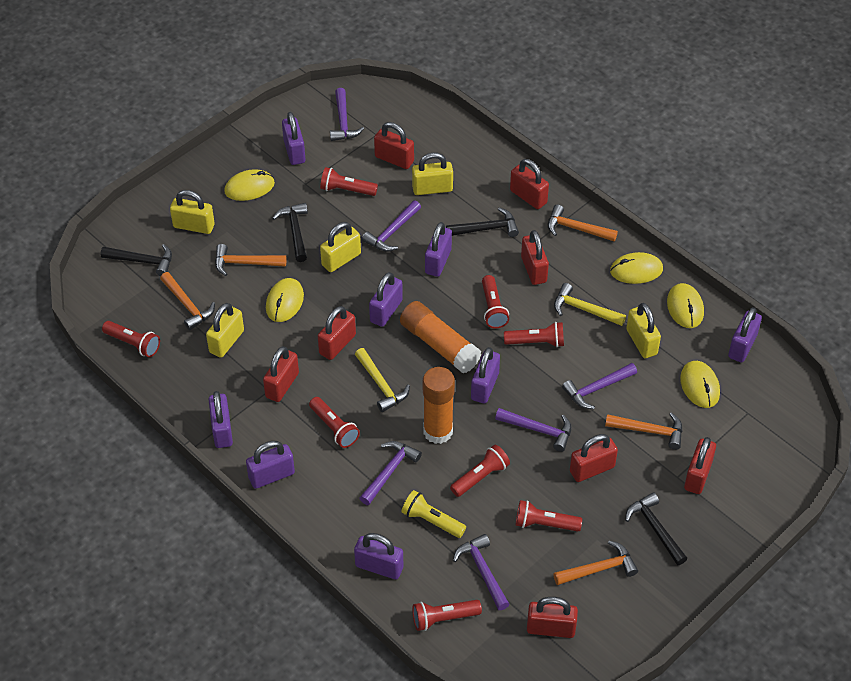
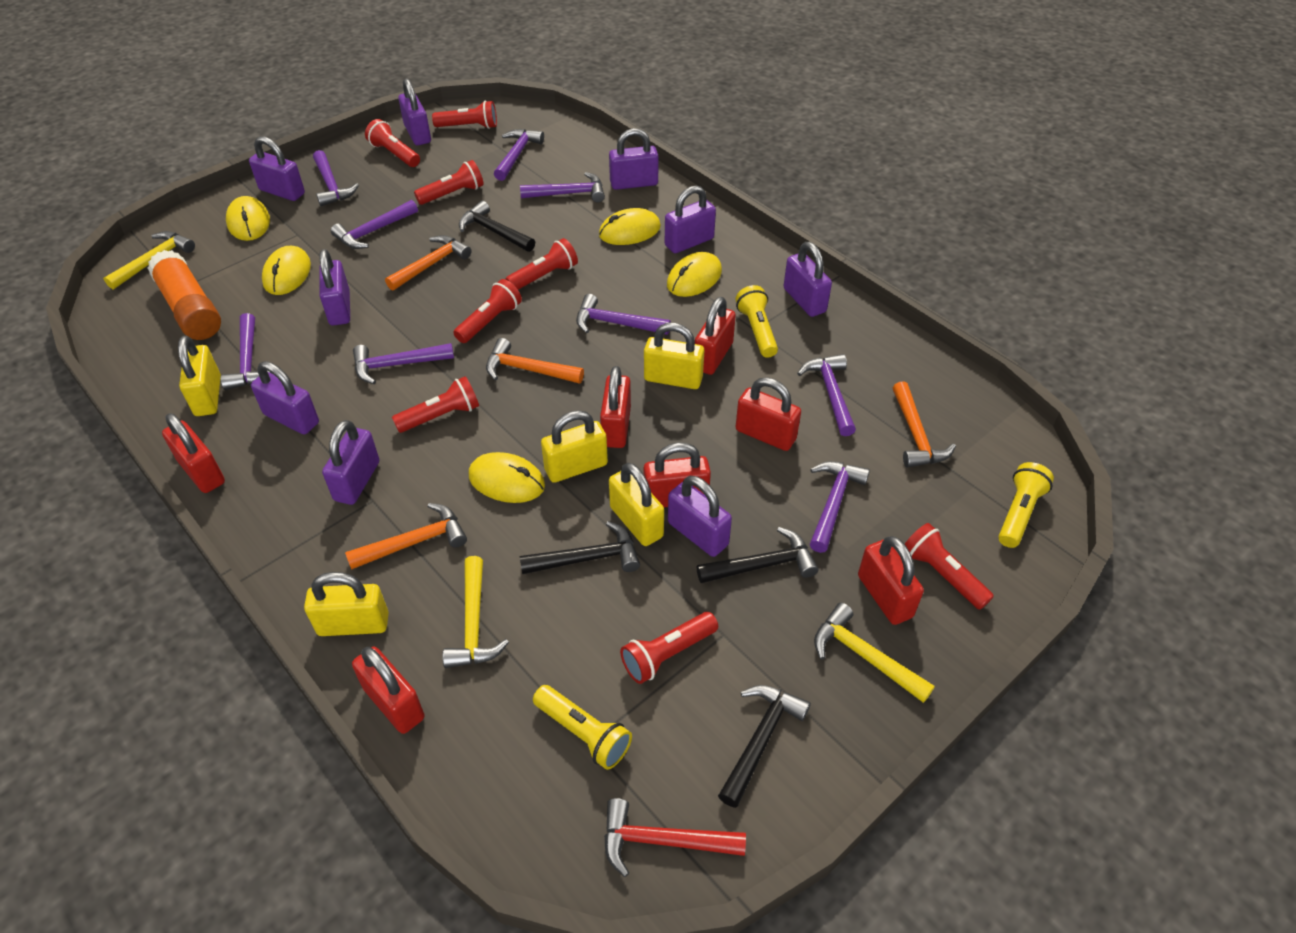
orange glue stick: [400,301,481,373] [423,367,455,444] = 2 -> [148,250,221,340] = 1
orange hammer: [160,272,215,330] [215,244,286,276] [548,205,618,242] [553,541,638,585] [605,412,683,450] = 5 -> [345,503,467,570] [385,235,471,291] [486,338,584,384] [893,381,956,468] = 4
purple hammer: [330,88,364,141] [359,441,422,505] [362,200,421,252] [453,534,509,610] [495,408,572,452] [562,363,637,409] = 6 -> [220,313,272,390] [313,150,359,206] [331,200,418,249] [353,343,454,384] [494,129,544,181] [520,172,605,202] [576,294,671,335] [797,354,856,436] [810,461,870,553] = 9
purple padlock: [208,391,233,448] [246,441,295,489] [282,112,305,165] [354,533,403,579] [369,272,403,327] [425,222,452,277] [471,347,500,403] [728,307,762,362] = 8 -> [249,136,305,201] [251,361,319,434] [319,249,350,326] [322,420,379,505] [398,78,431,145] [609,128,659,190] [665,185,716,253] [668,476,732,557] [784,242,832,317] = 9
red hammer: none = 0 -> [604,798,746,877] = 1
red padlock: [263,346,299,402] [318,306,356,360] [374,122,414,169] [510,159,549,209] [521,230,549,285] [527,597,578,638] [570,434,618,482] [684,437,716,494] = 8 -> [162,413,225,493] [352,647,425,734] [600,366,631,448] [644,443,711,507] [695,297,736,375] [736,377,801,451] [858,536,924,625] = 7
yellow flashlight: [401,490,466,538] = 1 -> [533,685,632,770] [735,285,778,358] [998,462,1054,548] = 3
yellow hammer: [355,348,410,412] [554,283,626,326] = 2 -> [103,231,195,290] [442,556,509,668] [814,603,935,703] = 3

